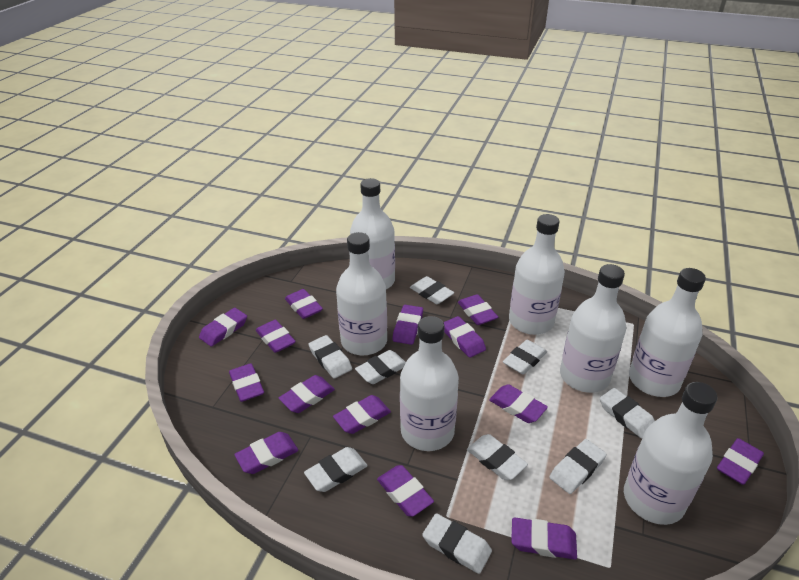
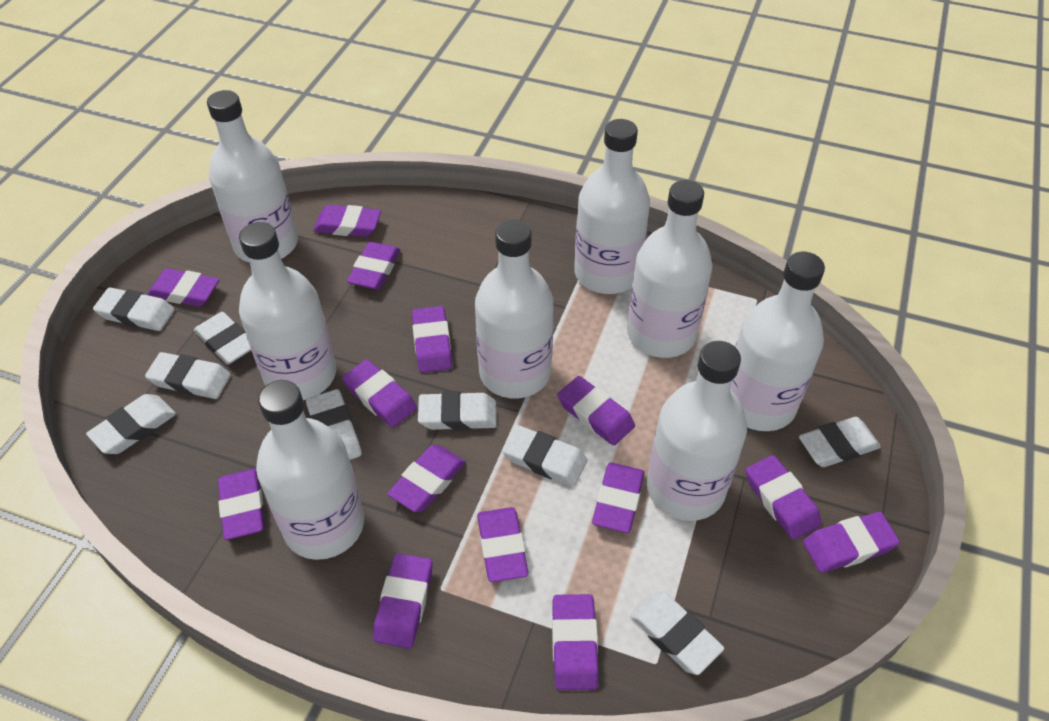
white bottle: [336,232,387,355] [350,178,395,289] [400,316,459,451] [509,214,565,335] [560,264,626,393] [624,382,717,525] [629,268,706,397] = 7 -> [207,90,298,263] [239,222,336,400] [256,380,364,560] [475,219,554,398] [574,119,650,294] [627,180,713,358] [647,341,747,521] [730,252,825,431] = 8

